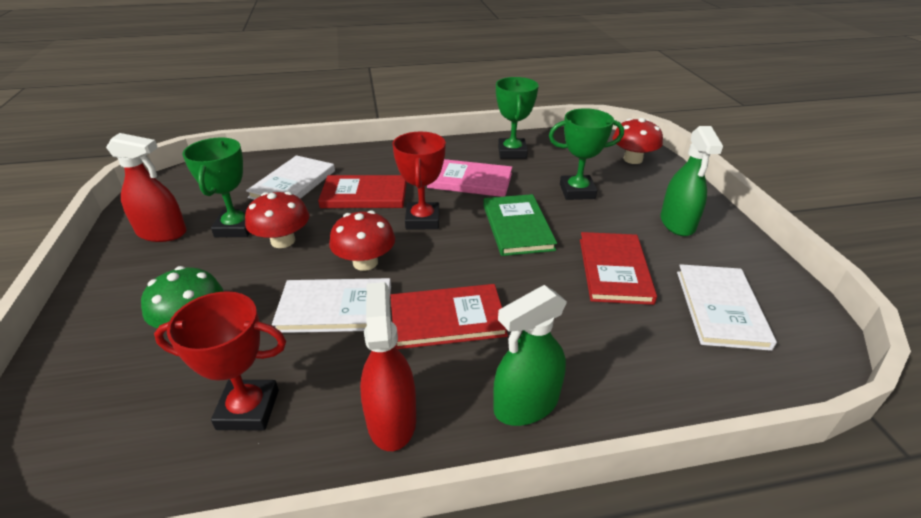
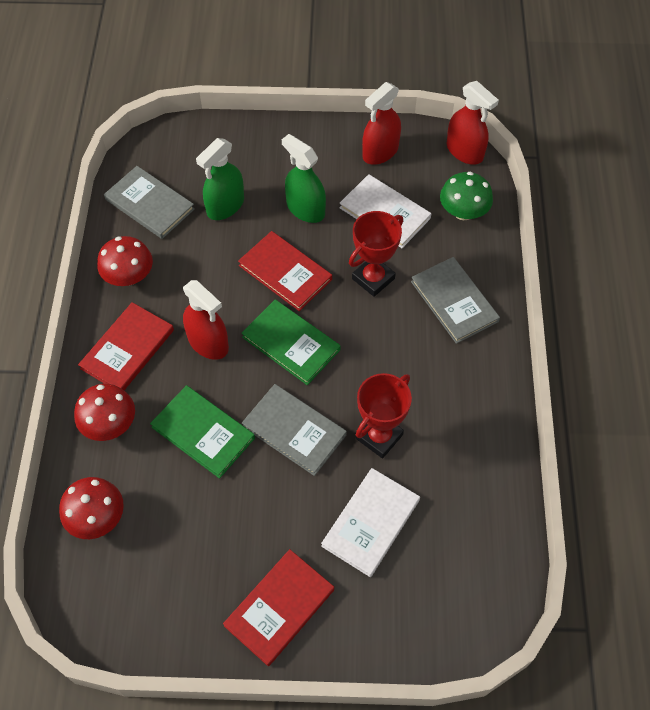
green book: [483,194,557,256] = 1 -> [150,385,255,479] [242,299,341,385] = 2
green trophy: [182,137,250,237] [496,77,539,159] [549,108,624,200] = 3 -> none = 0
grey book: none = 0 -> [104,166,195,239] [242,384,347,476] [411,257,500,344] = 3
pink book: [427,159,512,197] = 1 -> none = 0
red spray bottle: [106,133,186,242] [360,282,416,451] = 2 -> [183,280,229,360] [362,82,401,165] [447,81,499,165] = 3
white book: [246,155,335,200] [272,278,391,333] [677,264,777,351] = 3 -> [321,468,420,577] [339,174,431,248] = 2

